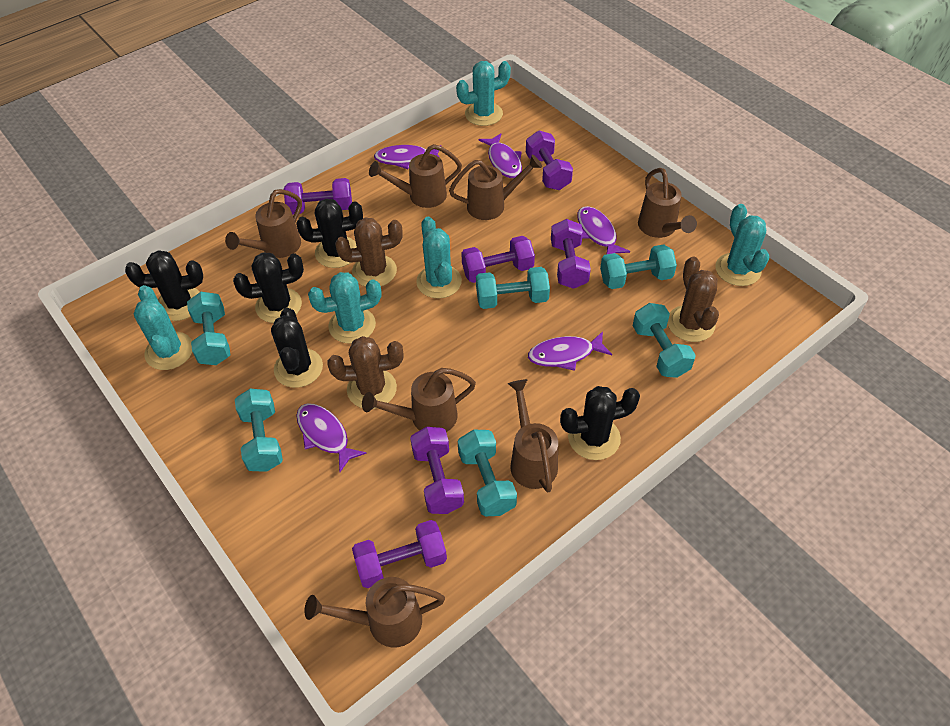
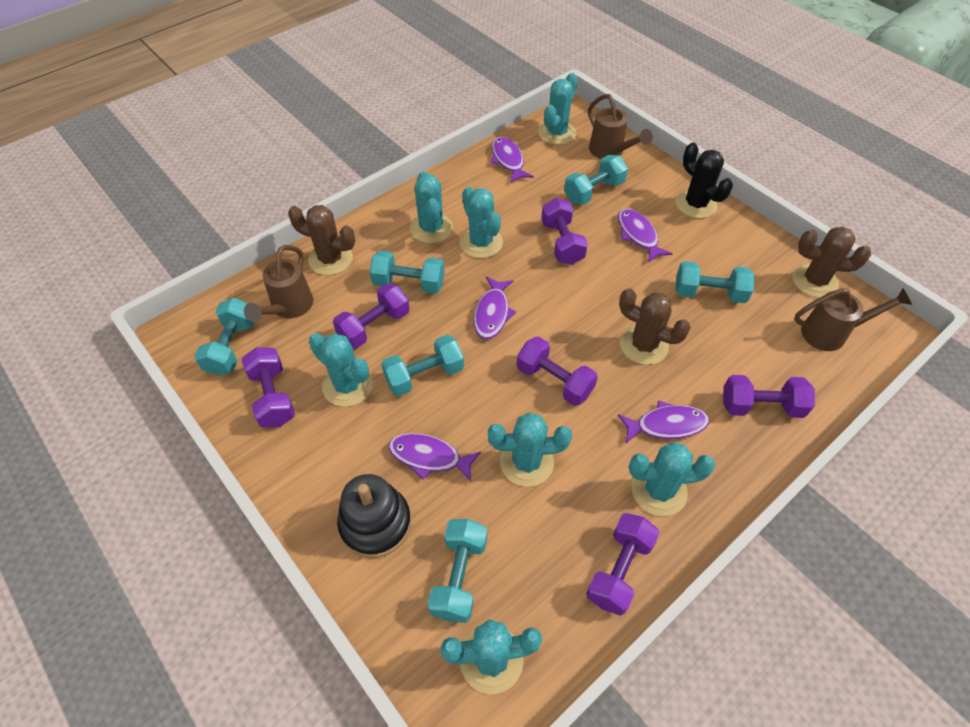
black cactus: [125,250,203,321] [233,252,304,323] [271,307,323,388] [296,198,363,268] [560,386,640,460] = 5 -> [675,143,733,219] = 1
black stacking toy: none = 0 -> [337,474,411,558] = 1
brown watering can: [225,189,302,258] [304,577,445,648] [362,368,476,432] [369,144,462,208] [449,154,542,220] [508,379,558,492] [638,168,697,238] = 7 -> [244,245,313,322] [588,94,652,159] [794,288,912,351] = 3
turquoise cactus: [134,285,192,370] [308,272,381,344] [416,217,462,298] [456,61,511,126] [715,204,770,286] = 5 -> [309,333,373,407] [410,171,453,243] [441,620,542,694] [460,186,503,258] [488,412,572,487] [538,73,577,145] [629,442,715,516] = 7

